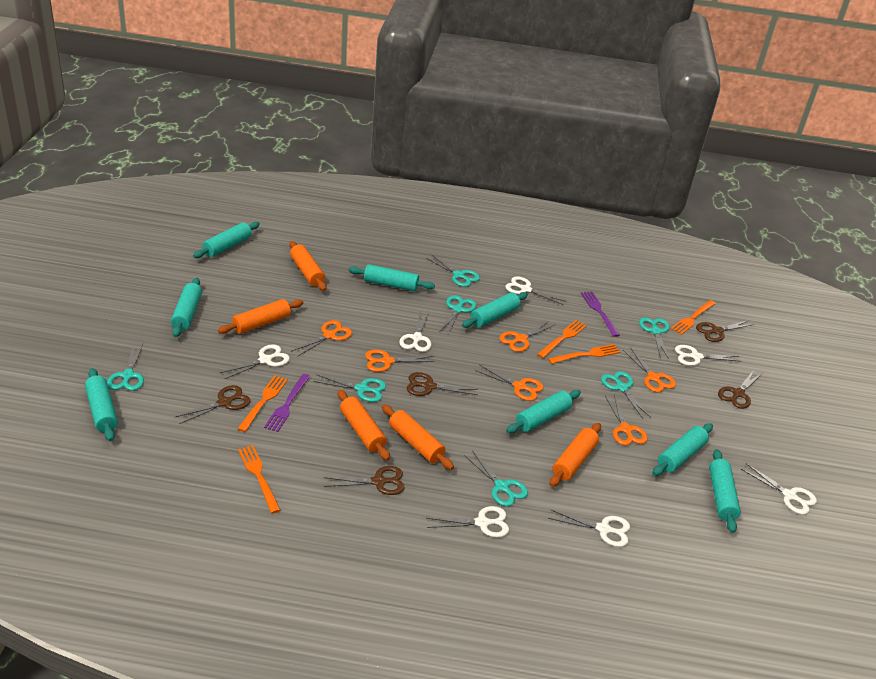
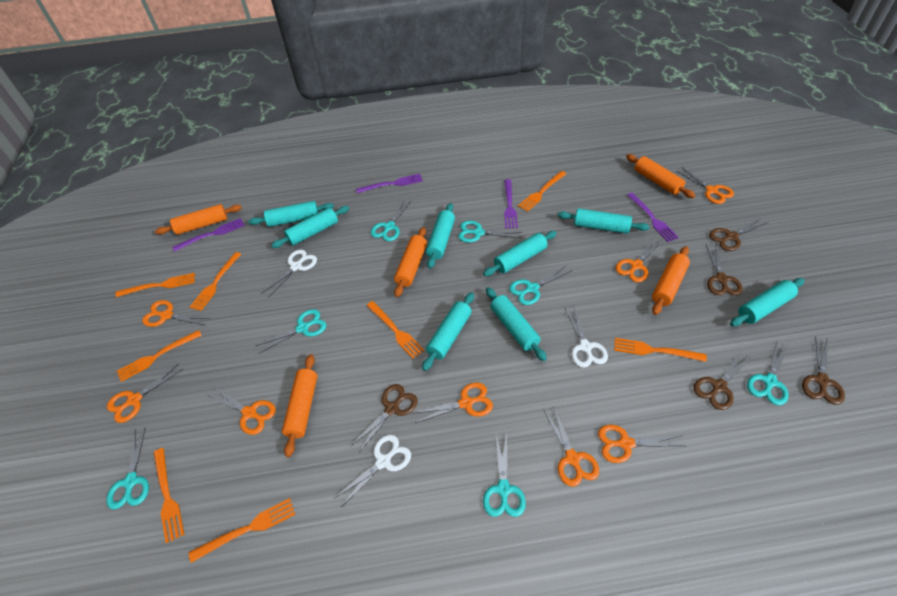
orange fork: [238,375,288,432] [238,445,281,513] [537,320,587,358] [548,344,620,364] [671,300,716,335] = 5 -> [115,273,195,297] [117,330,202,382] [154,448,184,543] [189,498,296,563] [190,252,241,311] [366,301,424,359] [518,171,566,212] [614,338,707,362] = 8
orange scissors: [291,320,352,357] [365,349,435,372] [475,365,544,401] [499,321,556,352] [605,395,648,445] [623,348,676,392] = 6 -> [107,364,183,423] [142,300,211,327] [207,386,276,435] [414,382,493,423] [543,406,599,487] [598,425,685,463] [616,238,661,282] [676,168,734,204] = 8
purple fork: [264,374,311,432] [581,291,620,337] = 2 -> [172,218,245,252] [356,174,423,194] [504,179,518,229] [627,193,679,242] = 4
white scissors: [220,344,290,379] [399,311,431,352] [426,506,509,537] [505,276,567,305] [548,509,630,547] [675,345,740,366] [741,463,817,515] = 7 -> [261,249,317,298] [335,435,411,507] [565,307,608,368] = 3

